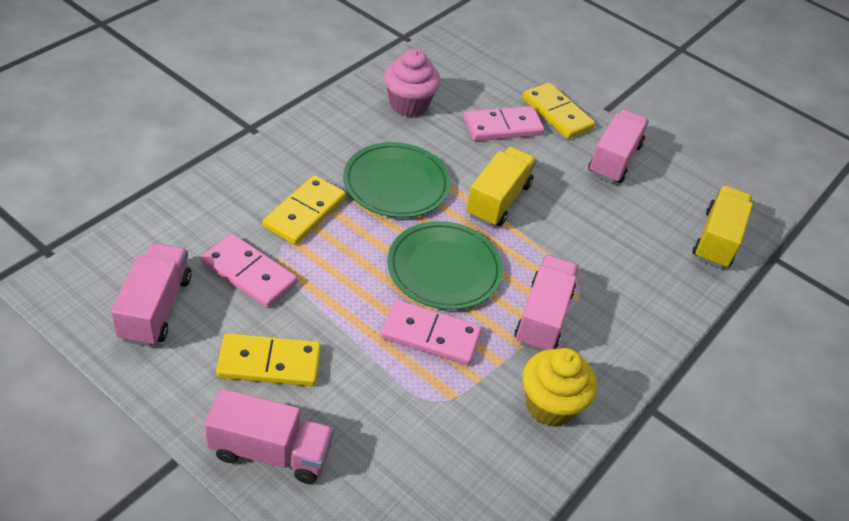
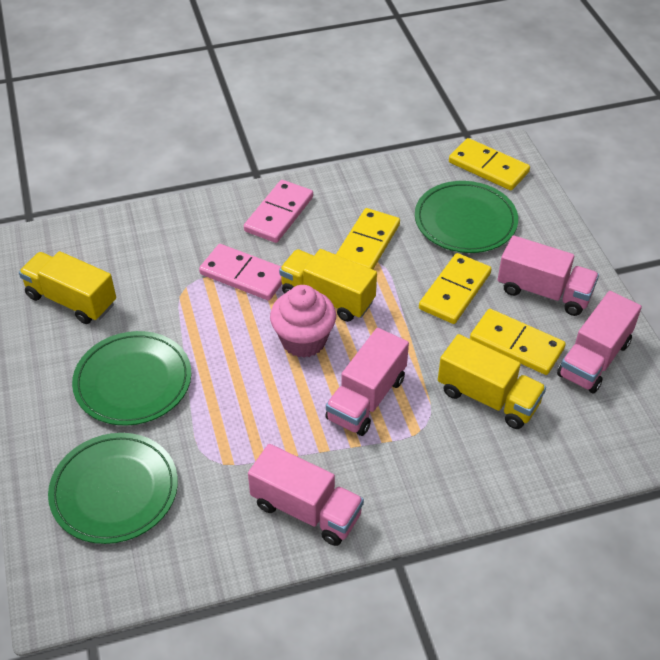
green plate: [343,142,451,218] [387,221,503,310] = 2 -> [48,433,178,544] [72,331,191,426] [415,181,518,253] = 3
pink domino: [201,234,297,308] [381,300,482,365] [464,106,544,141] = 3 -> [199,244,282,300] [244,180,313,243] = 2
yellow cupcake: [523,348,597,427] = 1 -> none = 0
yellow domino: [216,333,321,386] [263,175,346,245] [522,82,595,139] = 3 -> [336,208,400,270] [419,253,491,324] [449,138,530,190] [470,309,566,375] = 4
yellow truck: [466,147,537,227] [692,185,753,269] = 2 -> [19,251,116,324] [279,249,377,322] [438,334,546,429] = 3

